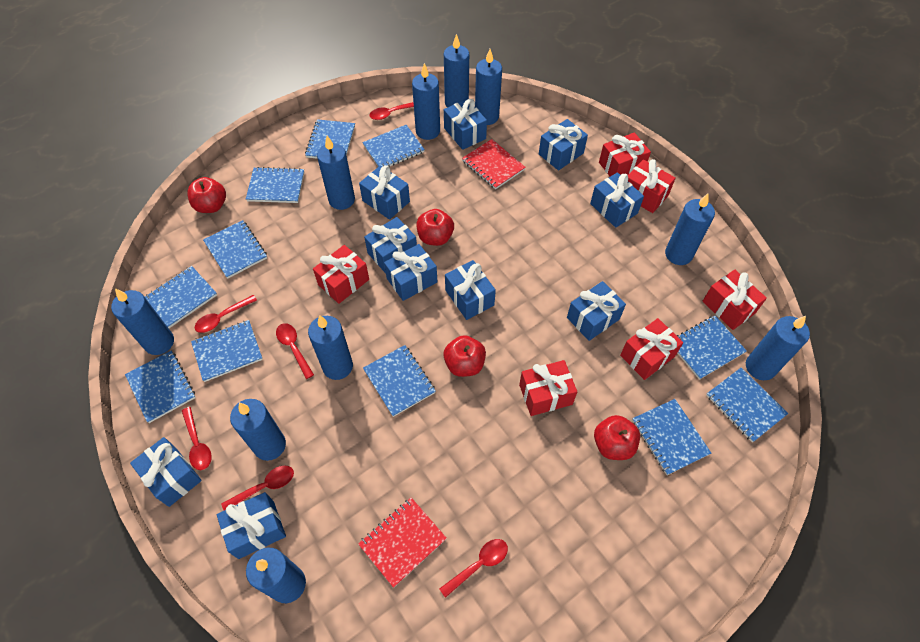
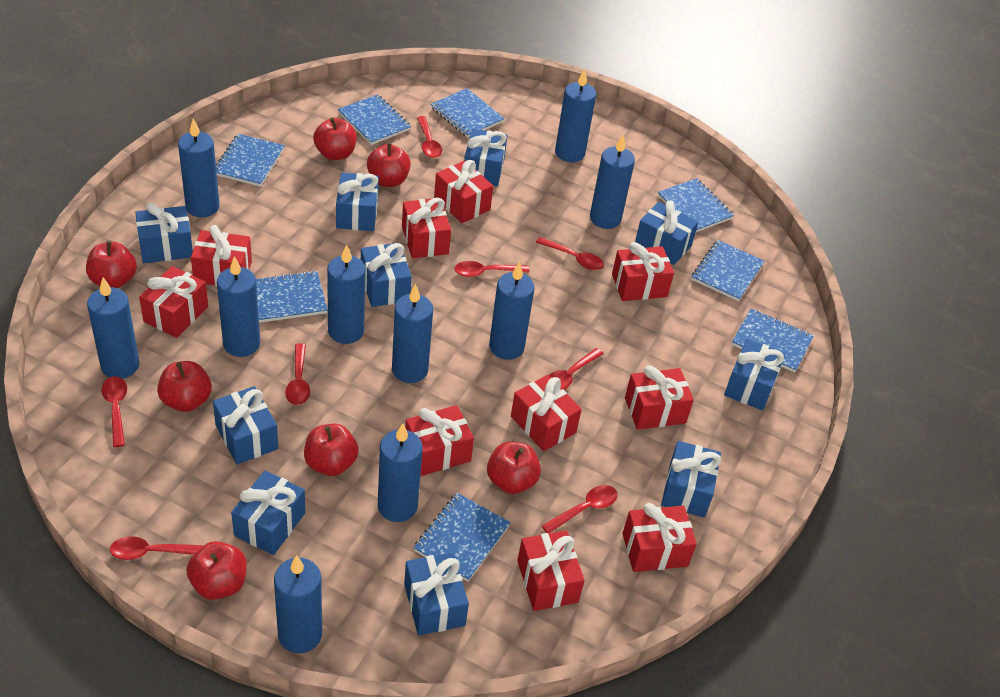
blue notebook: [125,351,196,423] [145,266,217,328] [191,320,263,382] [203,220,267,278] [246,167,304,203] [305,119,355,159] [362,125,425,167] [363,345,436,417] [632,399,711,475] [677,316,747,380] [706,368,788,442] = 11 -> [216,134,285,187] [256,271,328,323] [338,94,411,145] [414,493,511,582] [431,88,504,138] [658,178,734,232] [692,240,765,301] [732,308,814,373] = 8
red apple: [187,177,226,213] [416,209,454,246] [443,335,486,377] [594,415,640,460] = 4 -> [86,241,137,288] [157,361,212,412] [186,541,247,600] [304,424,359,476] [313,117,357,160] [367,143,411,187] [487,442,541,494] = 7
red gift: [313,245,369,304] [519,360,577,416] [599,132,651,176] [620,318,683,380] [628,159,676,213] [702,270,767,330] = 6 -> [139,266,208,338] [191,225,252,286] [402,198,451,258] [405,405,474,476] [434,160,493,223] [511,375,582,451] [517,531,585,611] [612,242,674,301] [622,503,697,572] [625,365,694,430] = 10
red notebook: [358,498,447,588] [462,139,526,189] = 2 -> none = 0
red spoon: [182,407,212,470] [195,295,257,333] [221,465,294,510] [276,323,314,379] [369,102,414,120] [439,539,508,598] = 6 -> [101,376,127,447] [110,536,204,560] [285,343,310,405] [417,116,442,158] [454,261,530,277] [536,237,604,270] [542,485,618,534] [549,348,604,390] = 8

